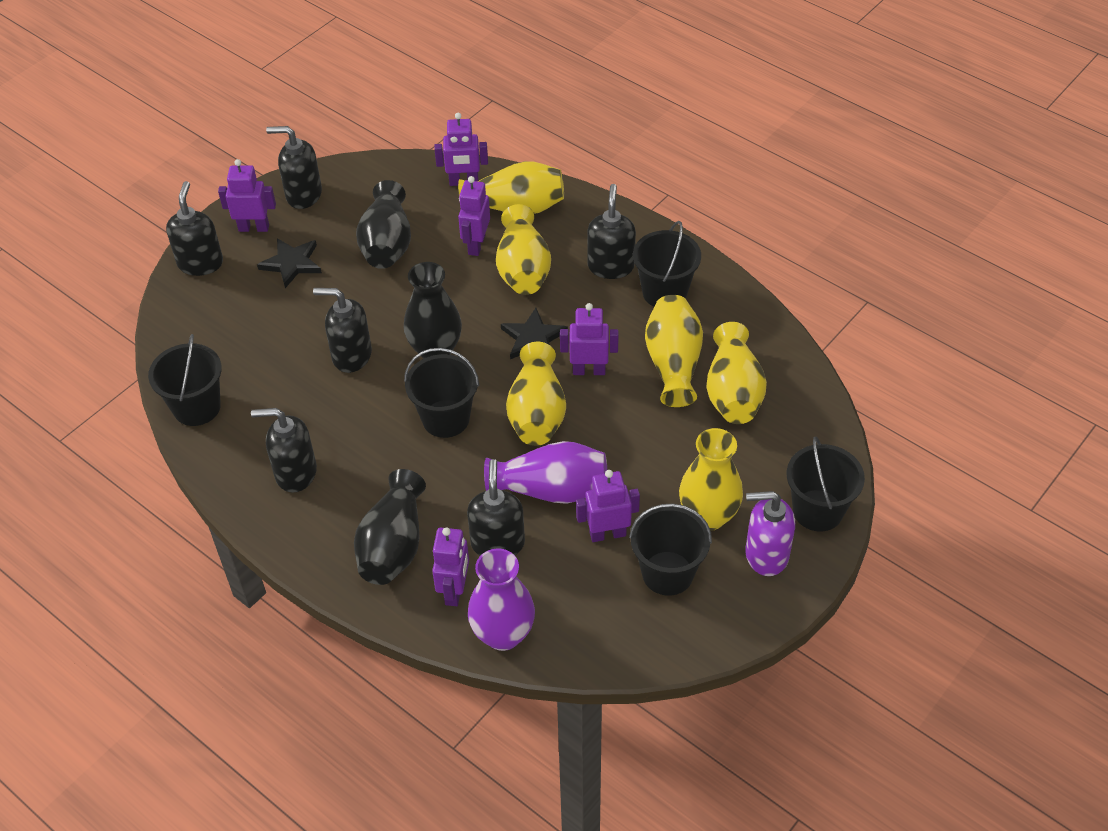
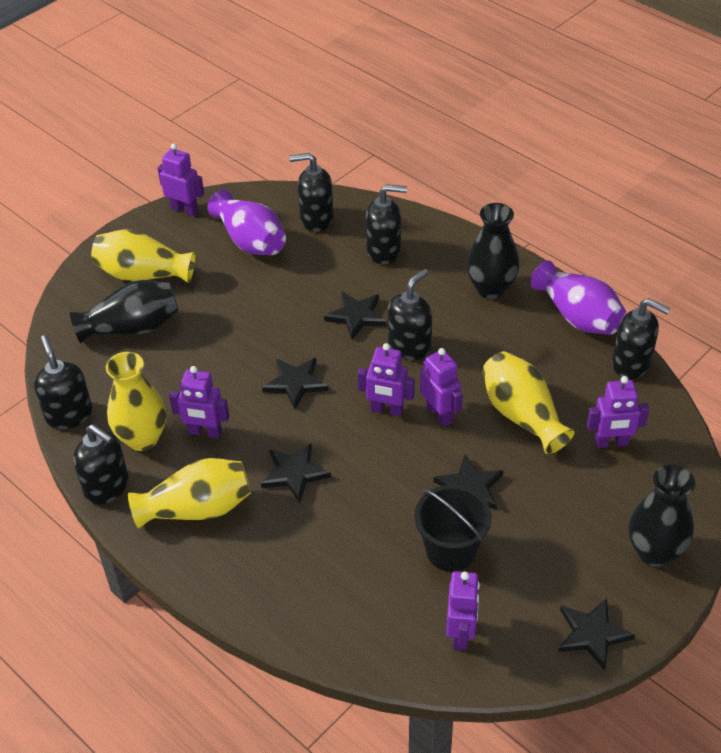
black bucket: [148,334,222,426] [404,348,479,438] [629,504,712,596] [633,221,701,307] [786,437,865,532] = 5 -> [414,485,492,572] = 1
black star: [257,238,322,288] [501,308,568,359] = 2 -> [261,443,331,503] [262,358,328,409] [324,291,386,339] [433,454,503,510] [558,598,635,671] = 5
purple soap dispenser: [745,491,795,576] = 1 -> none = 0
yellow vase: [458,161,564,214] [496,204,551,295] [506,342,566,446] [645,295,703,407] [679,428,743,531] [706,322,767,424] = 6 -> [91,229,195,283] [106,352,166,451] [128,458,251,529] [482,351,574,454] = 4

